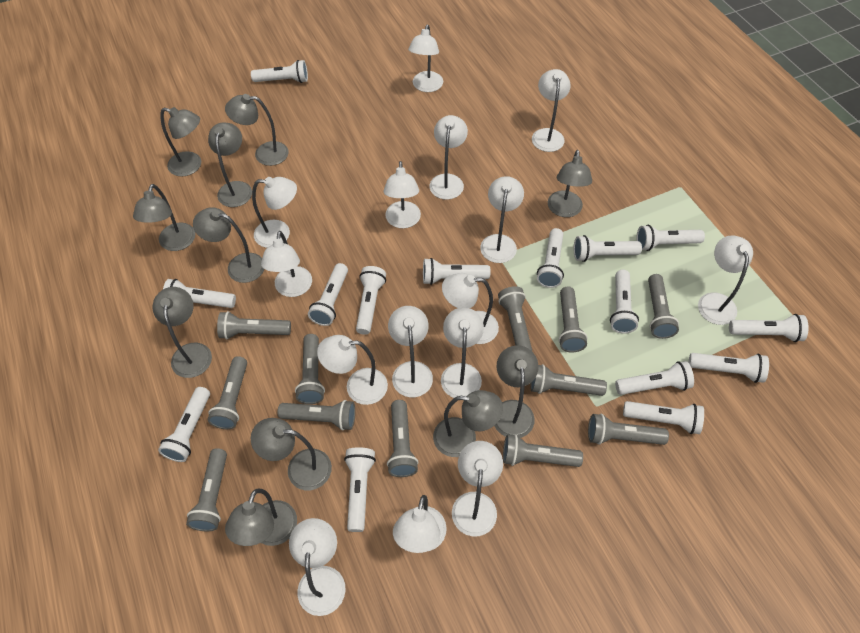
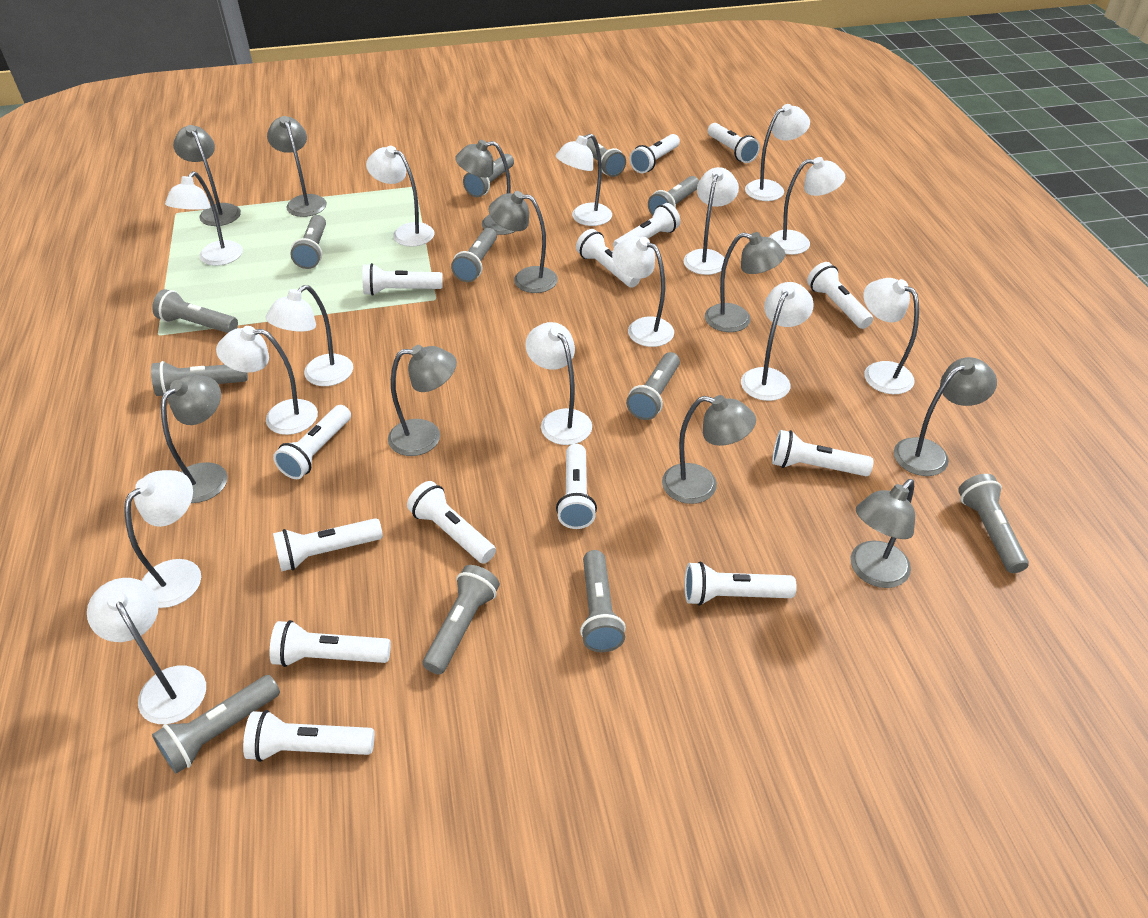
grey lamp: [133,184,195,251] [153,287,212,378] [160,107,201,177] [193,207,264,283] [208,123,252,207] [225,94,289,166] [225,489,297,546] [251,418,332,490] [433,390,503,457] [494,345,539,438] [548,150,592,217] = 11 -> [161,375,228,503] [173,125,241,226] [267,116,327,217] [388,345,457,456] [455,140,516,235] [489,191,558,293] [662,395,756,504] [705,232,786,332] [850,479,915,588] [894,357,997,476] = 10
white flashlight: [158,387,210,462] [163,279,236,308] [251,60,308,83] [308,263,348,326] [344,447,376,532] [356,266,386,335] [423,258,491,285] [537,228,564,288] [574,235,642,262] [610,270,639,334] [615,361,694,395] [623,401,704,434] [636,225,705,251] [689,353,769,383] [729,314,809,342] = 15 -> [243,710,375,762] [270,620,391,667] [273,405,351,479] [273,518,383,571] [362,263,443,296] [407,481,496,564] [556,444,597,529] [576,229,640,288] [613,203,680,247] [630,134,680,173] [684,561,797,606] [708,123,760,163] [772,430,874,476] [807,262,873,329] = 14
white lamp: [252,177,297,248] [261,231,312,297] [289,518,346,616] [317,335,388,405] [383,161,421,228] [388,306,433,397] [393,495,447,553] [408,25,443,92] [429,115,468,200] [441,307,484,398] [442,273,499,344] [452,441,503,536] [480,176,524,263] [532,69,571,152] [698,235,753,325] = 15 -> [87,578,206,724] [124,470,201,608] [165,171,243,266] [216,326,318,435] [265,285,353,386] [366,146,434,247] [525,322,592,445] [556,134,612,226] [612,237,674,347] [683,167,739,275] [741,282,814,401] [745,104,810,201] [769,157,845,255] [863,278,919,394] = 14

